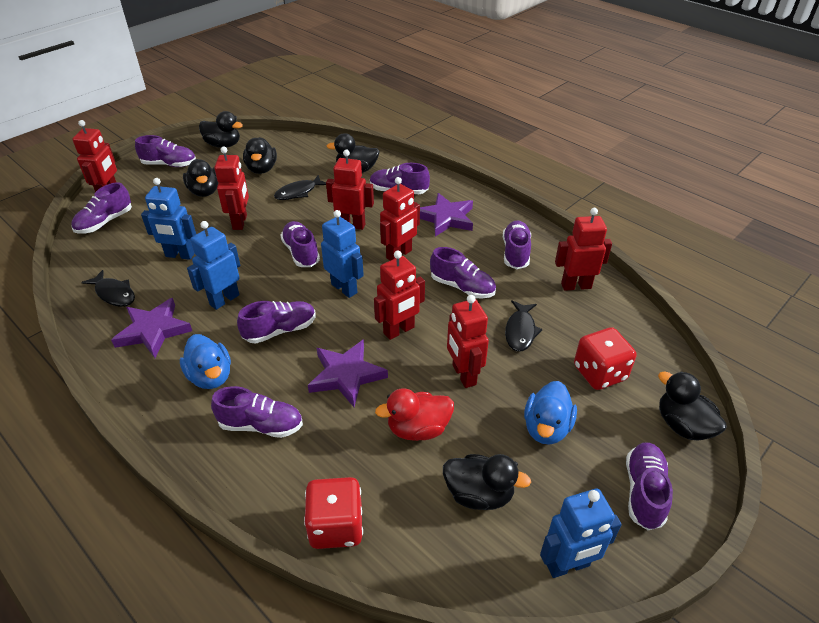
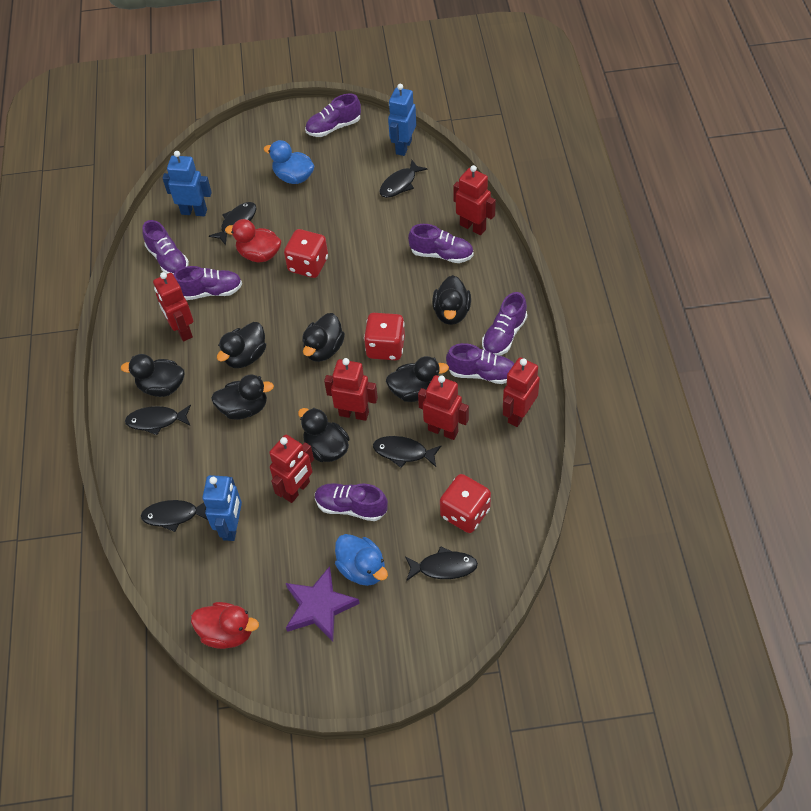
black duck: [183,159,219,197] [199,111,243,148] [243,137,277,174] [327,133,380,173] [443,454,531,510] [658,371,727,441] = 6 -> [121,354,184,397] [211,375,274,420] [217,322,266,368] [298,408,350,462] [302,313,345,362] [386,356,449,402] [432,275,471,325] = 7
black fish: [81,270,135,307] [274,175,326,200] [505,300,543,352] = 3 -> [125,405,191,435] [141,500,208,532] [209,202,257,245] [373,436,441,468] [379,160,428,198] [405,546,478,581] = 6
blue robot: [141,178,196,260] [187,221,240,310] [321,210,364,298] [540,489,622,578] = 4 -> [163,151,212,216] [202,475,242,541] [388,84,416,156] = 3
purple shoe: [71,182,132,234] [135,135,196,167] [211,386,303,438] [237,301,316,344] [280,221,320,267] [370,163,430,194] [430,247,496,299] [503,221,531,269] [626,442,673,530] = 9 -> [142,220,189,274] [173,266,242,300] [305,94,361,137] [315,483,388,521] [408,224,474,263] [446,343,514,384] [482,292,527,356] = 7
purple star: [111,298,192,358] [308,339,388,407] [420,193,473,237] = 3 -> [286,566,360,642] = 1
red dice: [304,477,363,549] [574,327,637,390] = 2 -> [284,229,328,278] [364,313,405,360] [440,474,491,533] = 3
red duck: [375,388,454,441] = 1 -> [191,602,259,649] [225,219,281,262] = 2
red robot: [72,120,117,192] [214,147,249,230] [326,149,374,230] [374,251,425,340] [380,177,420,261] [447,295,489,388] [555,208,612,291] = 7 -> [153,272,193,341] [269,435,314,503] [324,358,378,421] [418,375,469,440] [453,165,496,235] [503,357,540,427] = 6

